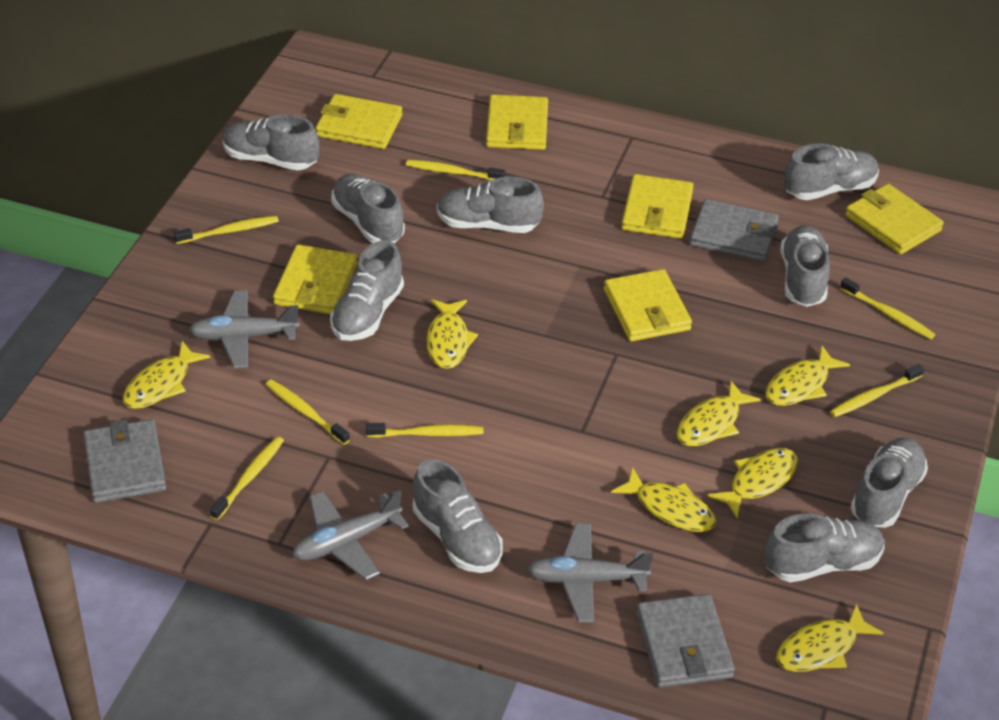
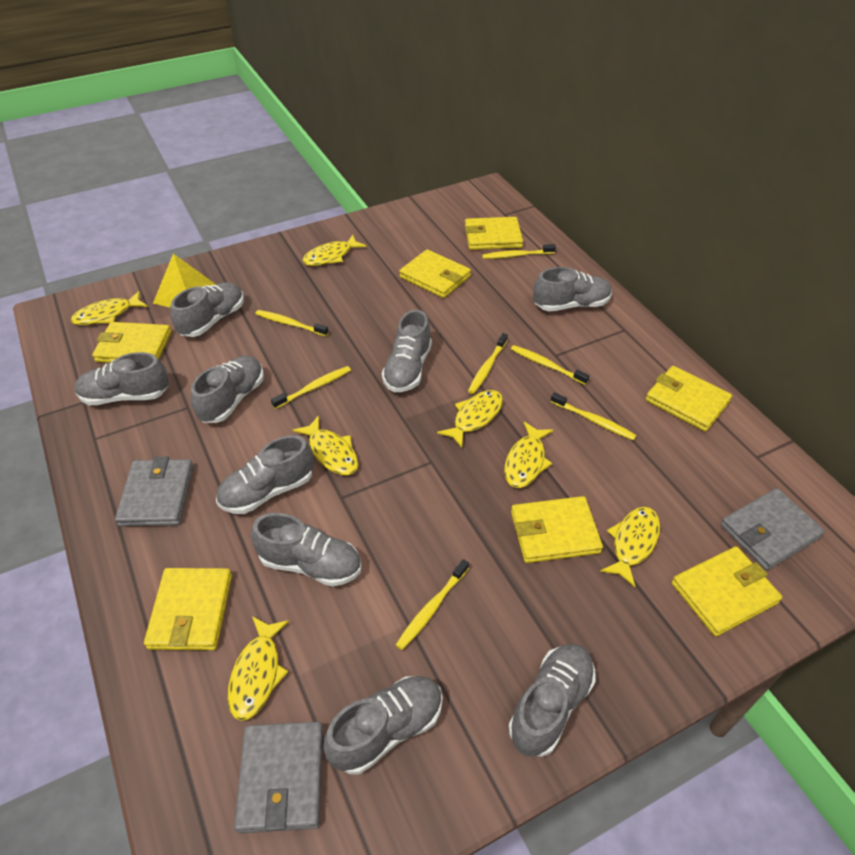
grey plane: [189,290,300,369] [292,490,409,580] [526,523,653,623] = 3 -> none = 0
yellow pyramid: none = 0 -> [153,254,216,308] = 1
yellow wallet: [273,245,358,314] [315,94,402,149] [486,94,548,150] [604,269,692,341] [621,174,694,239] [845,184,944,255] = 6 -> [92,322,171,363] [144,568,232,650] [399,249,471,298] [465,217,523,250] [511,496,603,563] [645,366,732,432] [672,546,782,637] = 7

